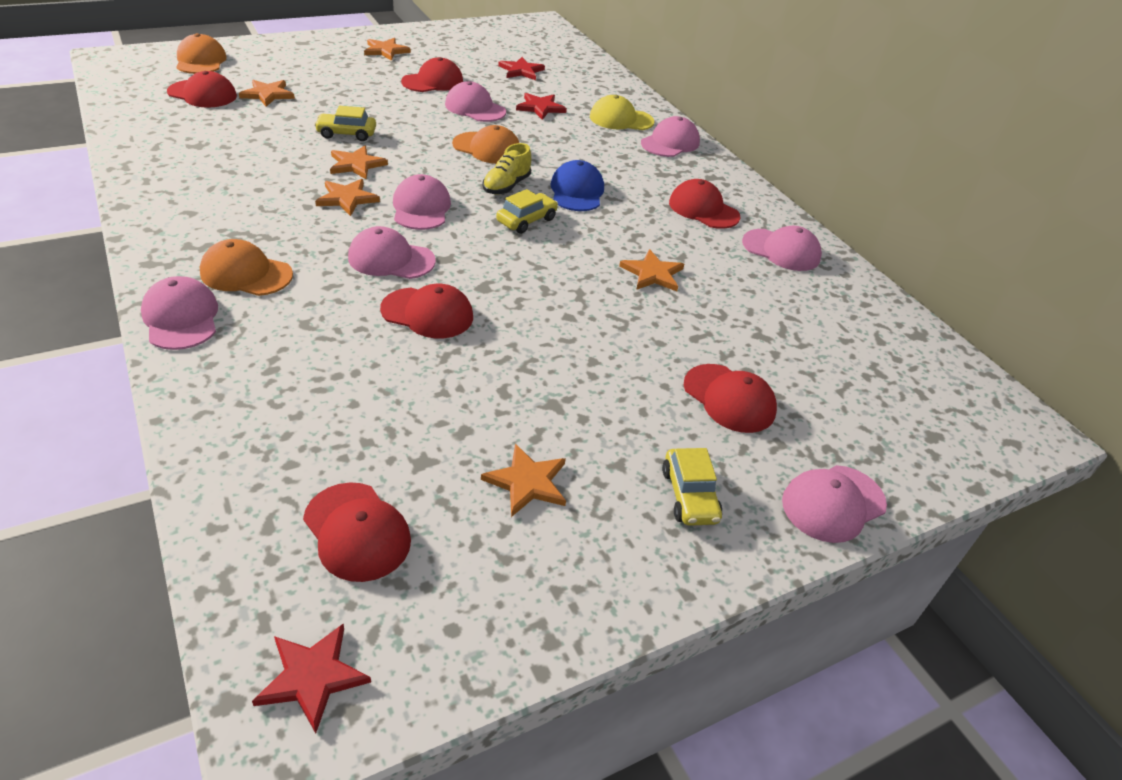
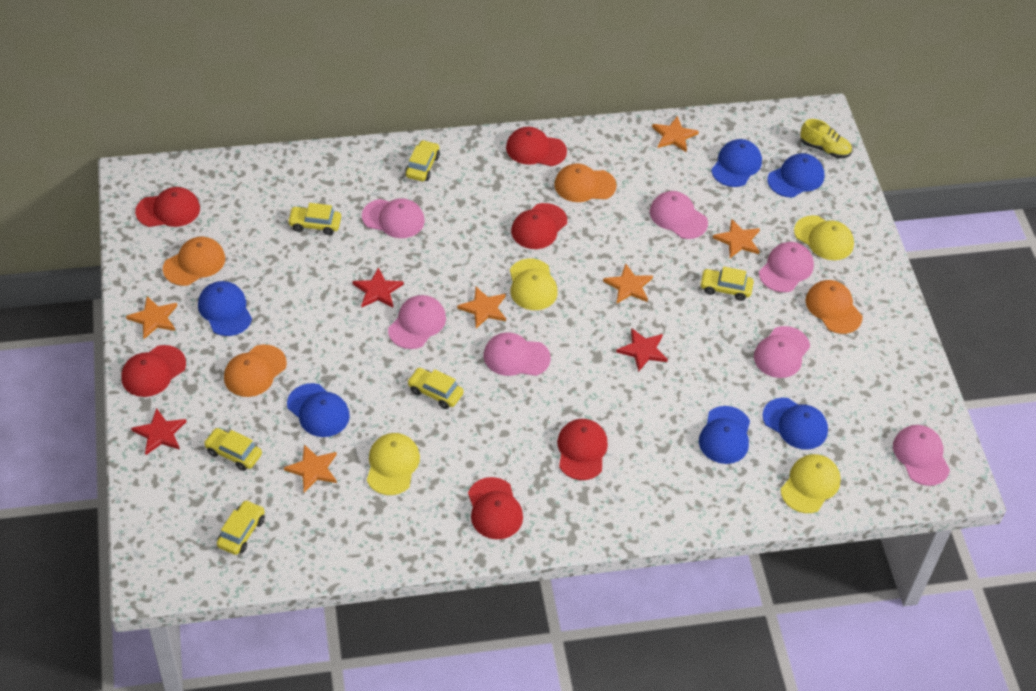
blue cap: [550,160,604,211] = 1 -> [198,281,252,336] [287,383,350,437] [699,406,750,464] [711,139,762,187] [762,398,828,450] [767,153,825,198] = 6
orange cap: [176,33,227,74] [200,239,293,296] [452,125,519,164] = 3 -> [163,237,225,286] [224,344,287,397] [554,163,617,202] [806,280,862,334] = 4
yellow cap: [590,95,655,130] = 1 -> [367,433,420,495] [510,259,558,310] [781,454,841,513] [794,215,854,260] = 4
yellow car: [314,106,376,141] [496,189,558,234] [662,448,723,526] = 3 -> [204,428,262,471] [217,500,265,555] [287,203,341,235] [405,140,440,181] [407,368,464,409] [700,267,754,301] = 6

